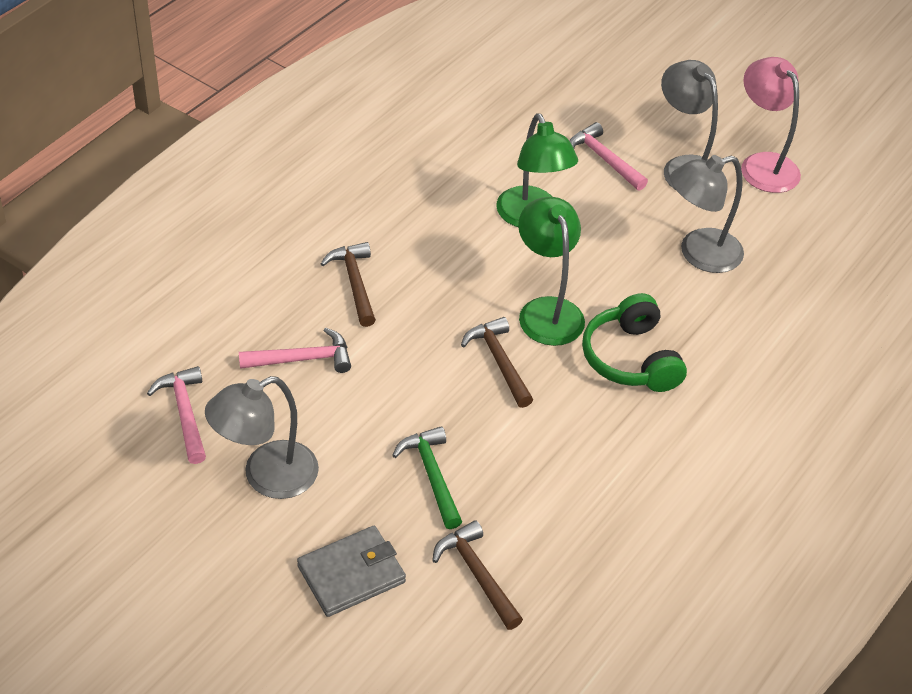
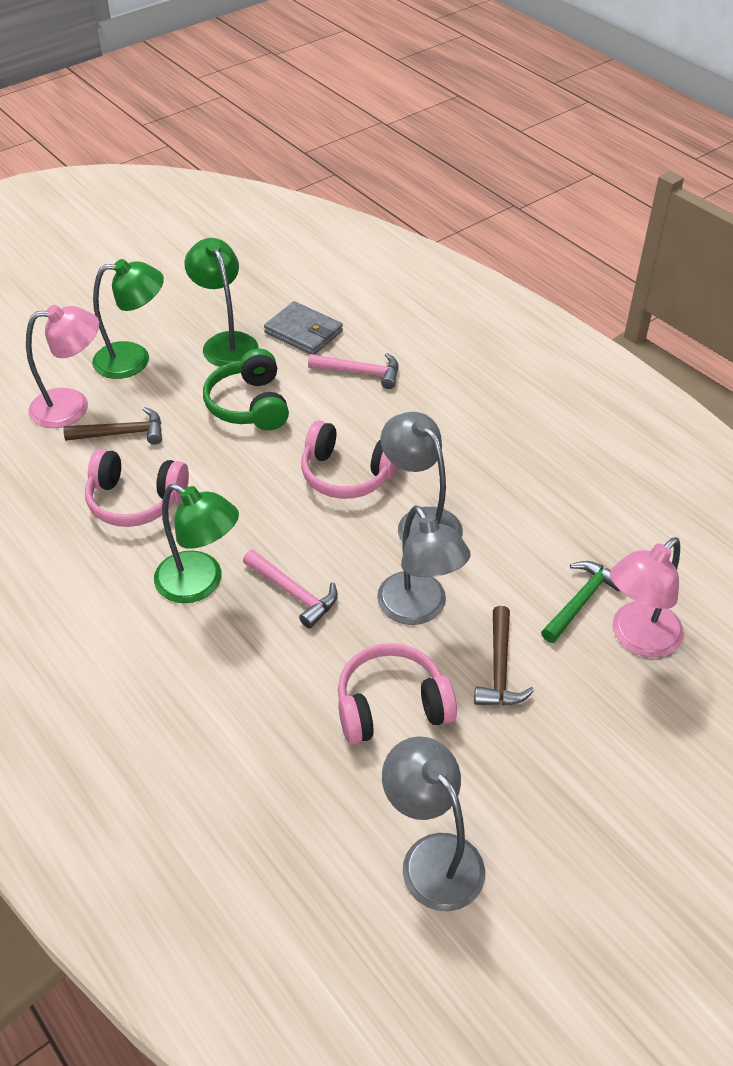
brown hammer: [321,242,376,327] [432,520,523,630] [461,317,533,408] = 3 -> [63,407,162,445] [474,606,534,705] = 2
green lamp: [496,113,578,227] [518,197,585,346] = 2 -> [92,259,164,379] [154,484,239,603] [185,238,259,367] = 3
pink hammer: [147,366,206,464] [239,328,351,373] [569,122,648,191] = 3 -> [243,550,338,628] [308,353,398,389] = 2
pink headphones: none = 0 -> [85,449,189,527] [301,420,398,499] [338,643,457,744] = 3
pink lamp: [741,57,801,193] = 1 -> [26,305,99,428] [610,537,684,658] = 2

